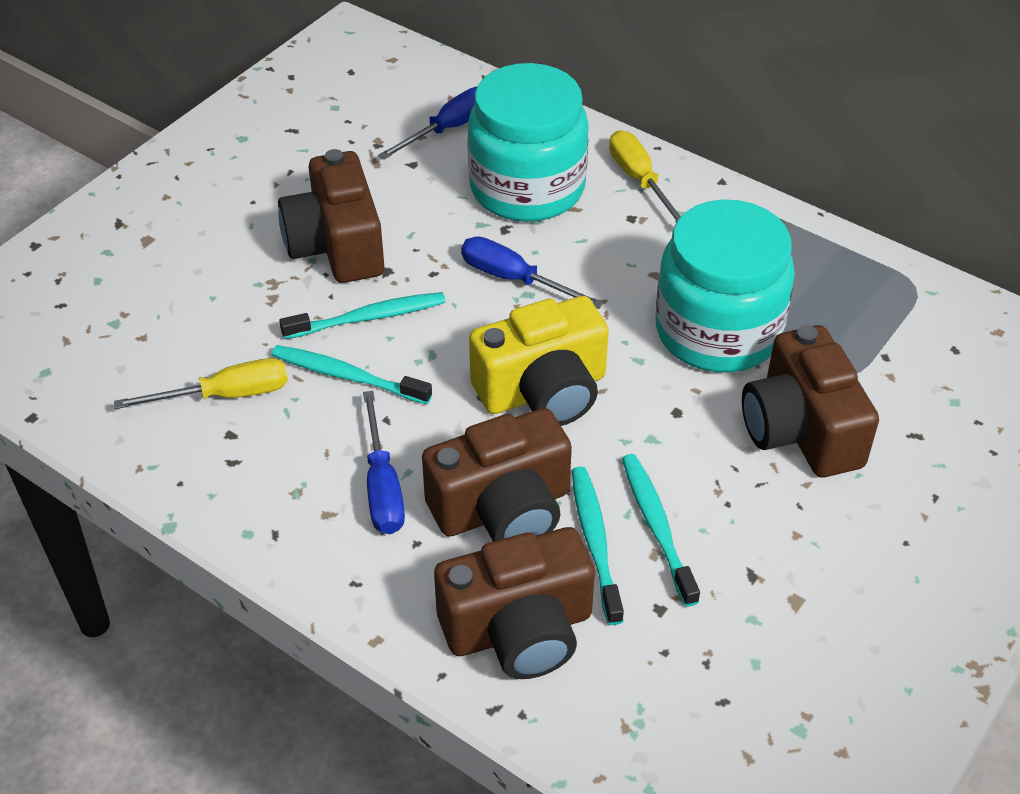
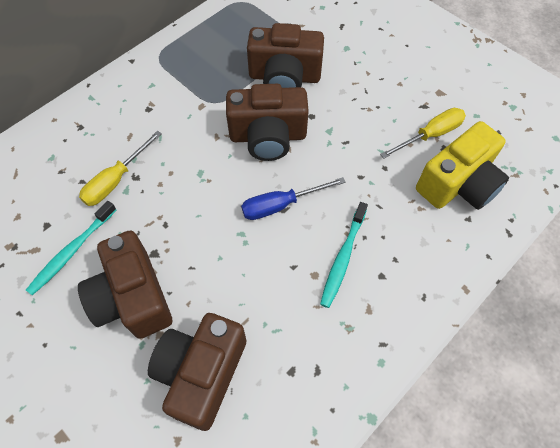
blue screwdriver: [363,391,405,534] [378,87,477,160] [461,237,604,309] = 3 -> [241,177,345,220] = 1
turquoise jar: [467,63,589,222] [655,199,795,372] = 2 -> none = 0
turquoise toothbrush: [271,345,432,404] [279,292,446,339] [572,467,624,625] [622,454,700,607] = 4 -> [26,201,116,295] [320,202,368,308] = 2

